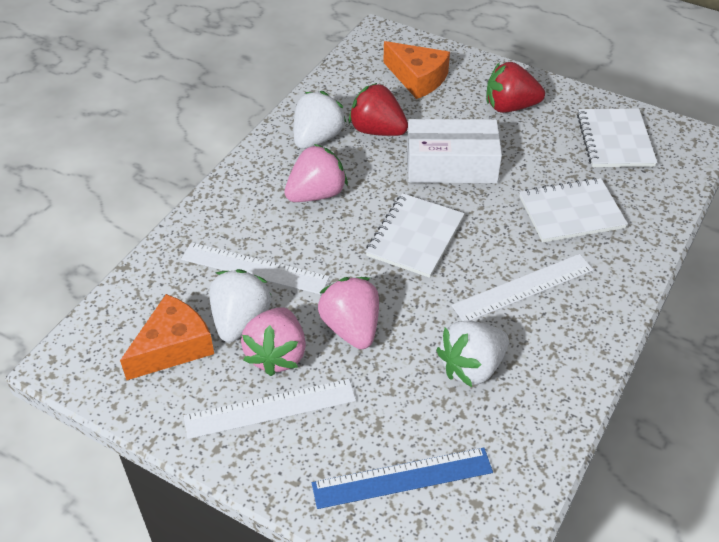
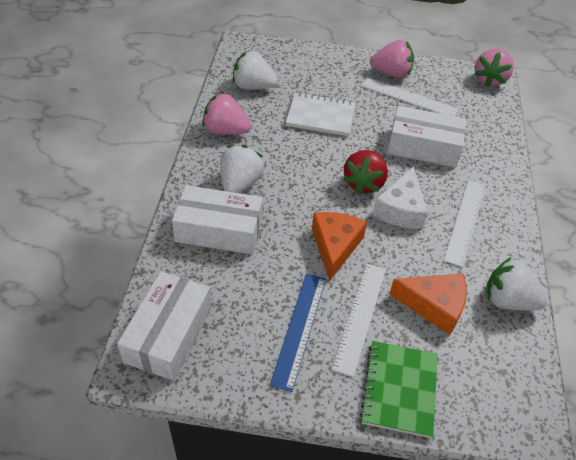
green notebook: none = 0 -> [360,341,438,438] = 1
red strawberry: [349,83,408,136] [486,62,545,113] = 2 -> [343,150,388,195] = 1
white box: [407,119,502,183] = 1 -> [117,271,212,381] [172,185,263,254] [387,106,466,167] = 3
white cheese: none = 0 -> [372,166,428,229] = 1
white notebook: [366,193,465,278] [519,178,628,243] [577,109,657,167] = 3 -> [286,92,356,136] = 1

